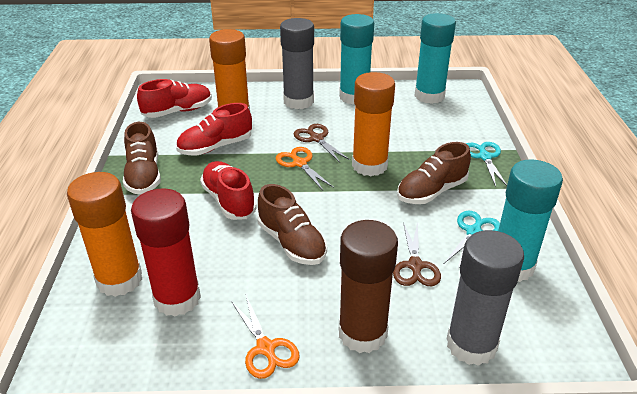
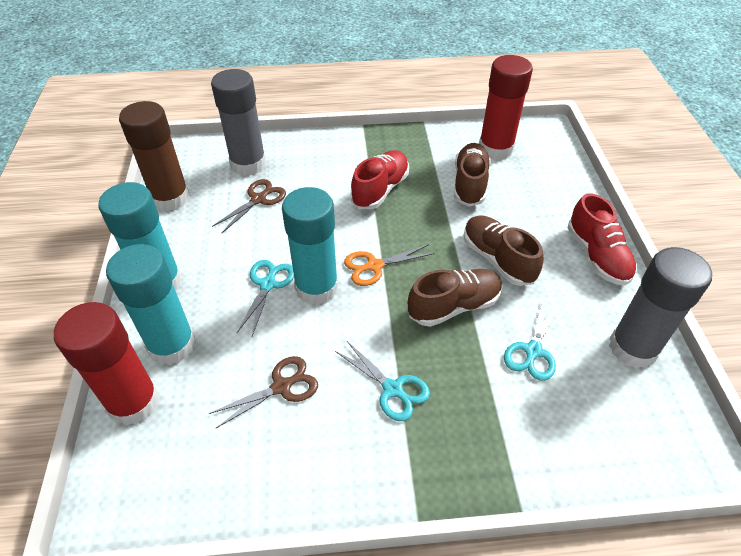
orange glue stick: [67,172,142,297] [209,29,250,110] [352,72,395,176] = 3 -> none = 0
orange scissors: [231,296,300,379] [276,147,334,191] = 2 -> [344,244,435,286] = 1
red glue stick: [131,188,201,316] = 1 -> [54,302,159,426] [479,55,533,160] = 2
red shoe: [137,79,212,118] [176,103,252,155] [200,161,257,220] = 3 -> [350,150,409,209] [568,193,637,285] = 2
turquoise scissors: [444,211,500,271] [466,142,507,187] = 2 -> [237,260,294,336] [335,341,430,421] [504,300,558,381] = 3

